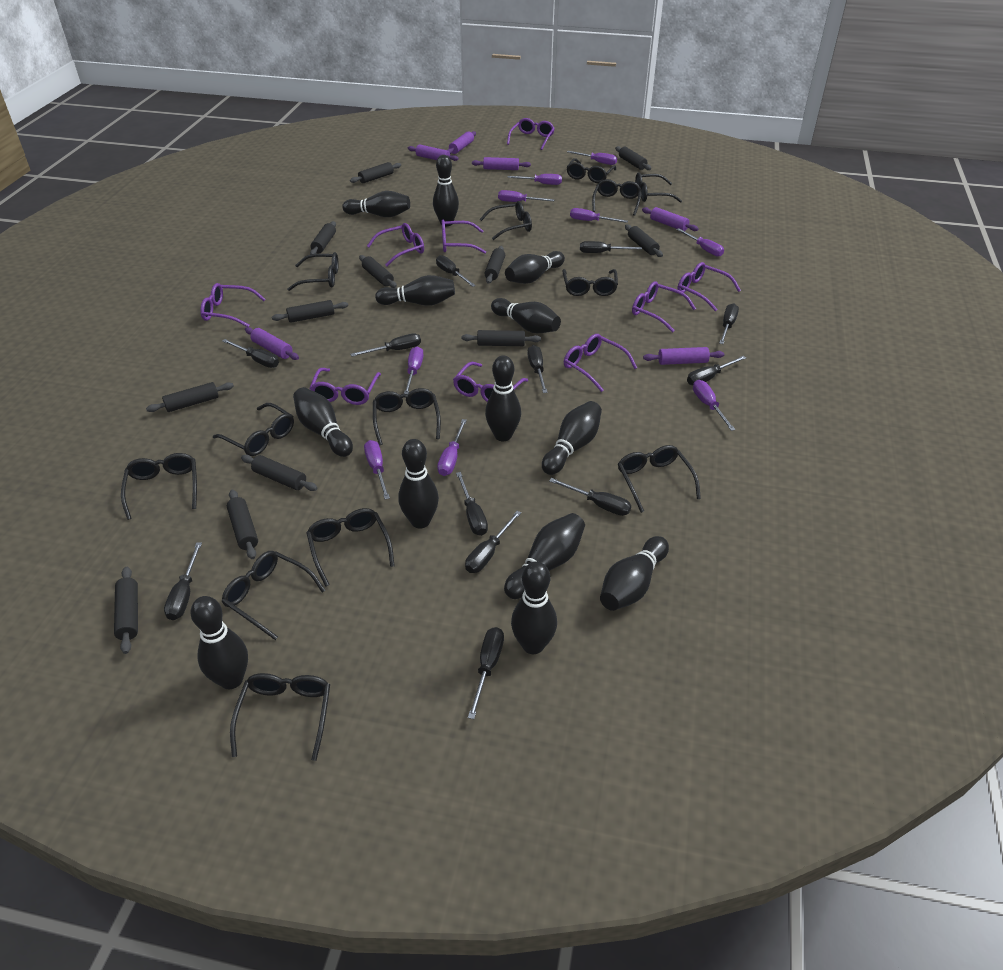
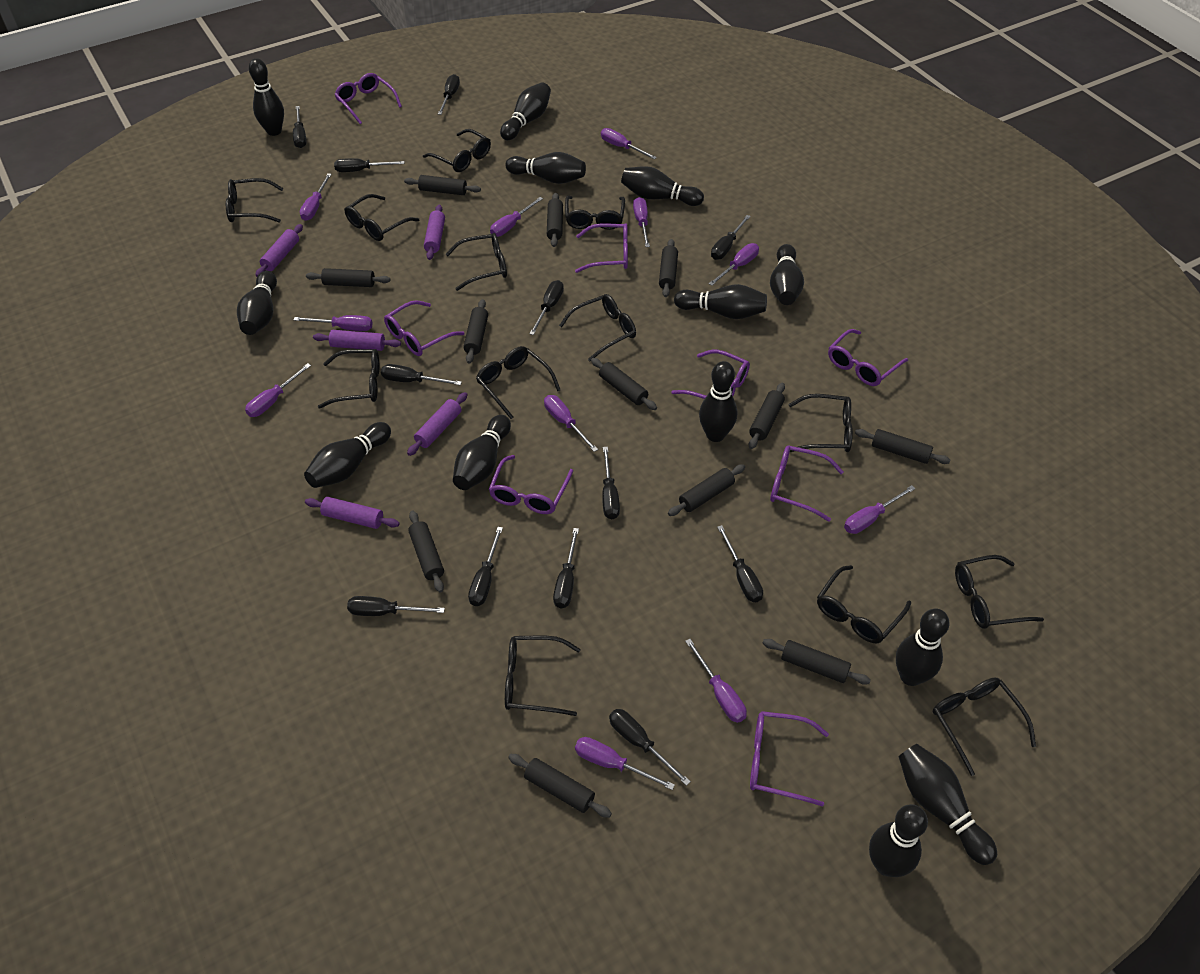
purple glasses: [200,283,266,327] [309,368,381,405] [367,223,424,266] [442,220,486,254] [453,362,528,402] [507,118,555,150] [564,334,637,392] [632,281,696,333] [677,262,741,311] = 9 -> [334,73,402,124] [384,300,465,356] [489,455,573,514] [575,223,628,273] [671,350,750,399] [750,711,829,807] [770,445,844,521] [828,329,908,386] = 8
purple rolling pin: [245,327,299,360] [408,144,459,161] [448,131,476,154] [472,157,531,170] [642,207,699,231] [643,347,724,365] = 6 -> [255,224,303,277] [305,497,399,529] [313,330,401,351] [407,392,468,456] [424,205,445,260] = 5
purple screwdriver: [364,440,390,499] [404,346,424,394] [437,419,467,476] [498,190,554,202] [507,174,562,185] [567,151,617,165] [570,208,628,223] [676,228,724,257] [693,380,735,431] = 9 -> [245,363,311,417] [294,315,373,331] [300,173,332,221] [490,197,543,237] [544,395,598,452] [575,737,675,790] [601,128,657,159] [633,197,650,247] [685,639,747,723] [708,243,759,286] [844,485,915,534] = 11

